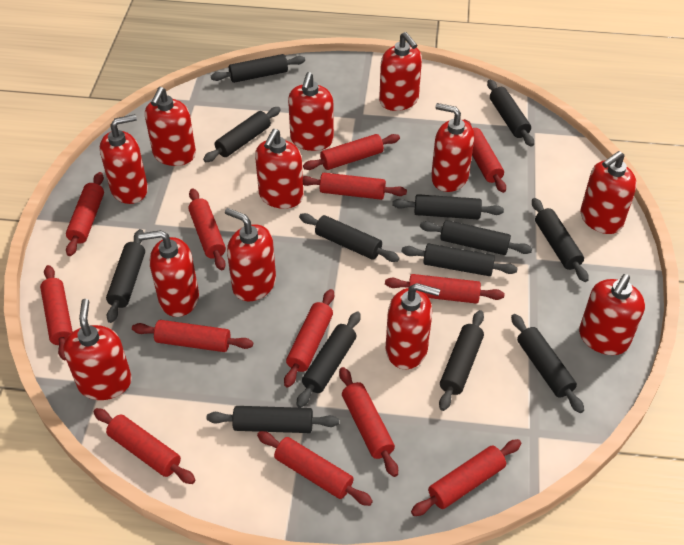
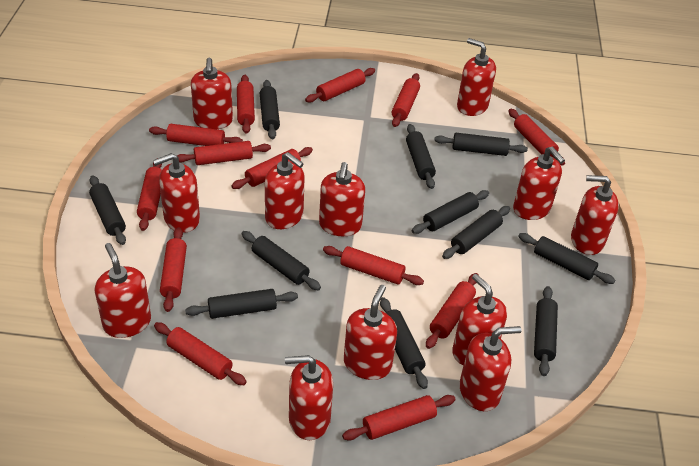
black rolling pin: [106,229,145,323] [203,107,281,162] [207,406,339,433] [211,54,305,83] [296,311,361,408] [299,213,399,262] [392,194,504,219] [402,244,518,276] [420,220,532,255] [439,310,484,411] [487,80,534,147] [511,314,584,413] [532,198,589,282] = 13 -> [89,175,126,245] [185,289,298,319] [241,231,321,290] [260,80,280,139] [380,297,428,389] [406,124,436,189] [412,190,489,234] [434,133,528,156] [442,206,510,259] [518,233,615,284] [534,286,558,376] = 11

